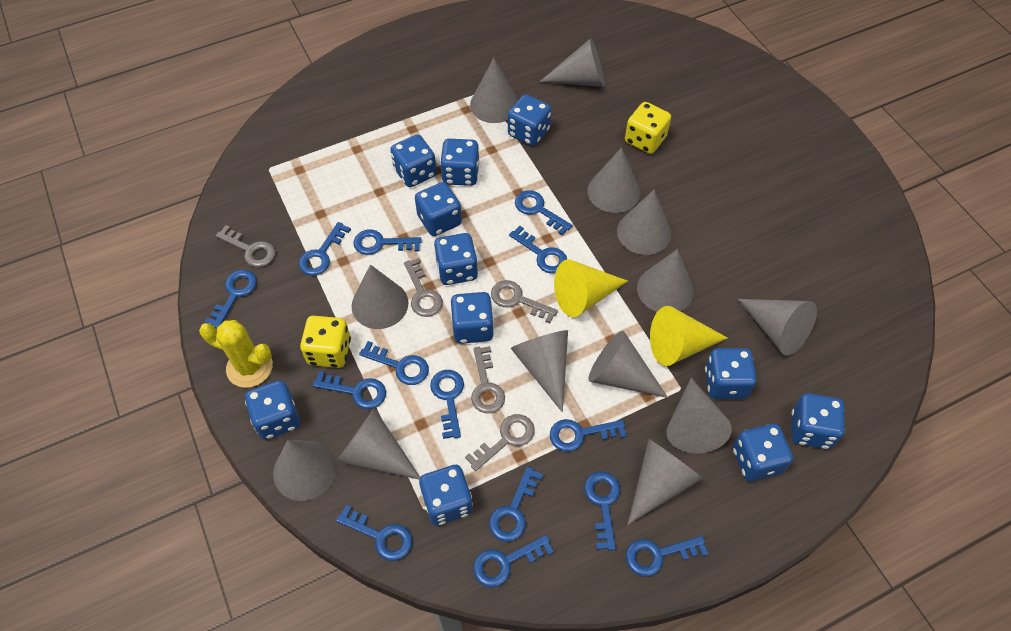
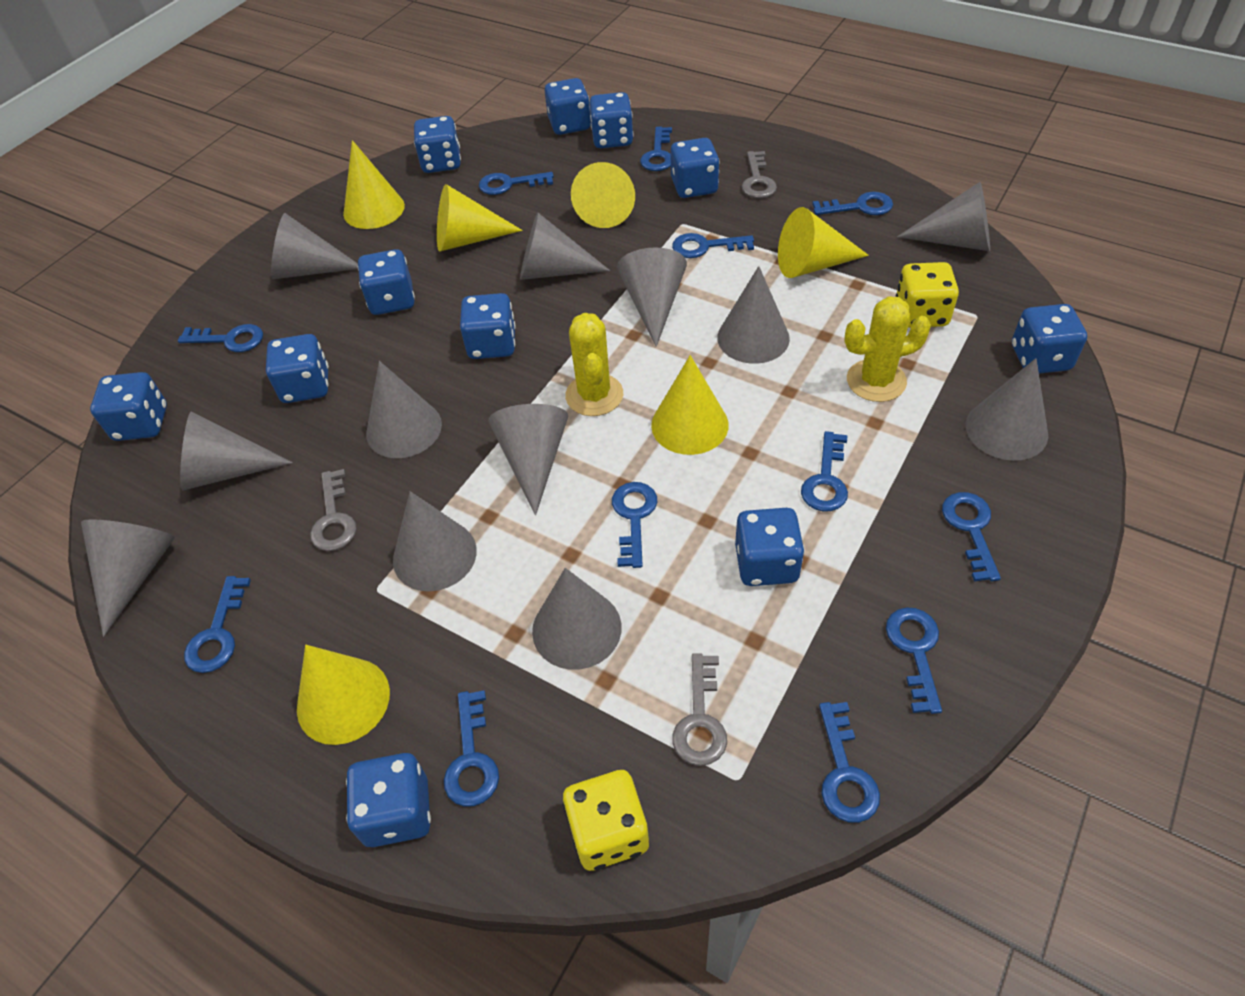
blue key: [204,270,257,328] [299,222,351,276] [313,371,386,409] [336,505,412,561] [353,229,421,255] [359,341,429,385] [430,370,464,439] [473,535,554,588] [489,467,543,542] [509,226,567,274] [515,190,573,235] [550,419,627,452] [584,472,620,551] [626,536,708,577] = 14 -> [178,324,263,352] [184,576,251,673] [444,690,499,807] [479,172,554,195] [612,482,657,568] [640,127,672,171] [672,233,754,258] [801,431,848,511] [812,192,893,215] [819,702,880,823] [886,607,942,714] [942,492,1001,581] = 12
grey cone: [273,440,337,501] [337,408,420,479] [351,264,409,329] [470,58,518,123] [511,330,568,412] [540,38,605,87] [588,147,640,213] [589,331,668,398] [617,190,671,255] [627,439,703,525] [637,249,693,312] [666,378,732,454] [738,299,817,355] = 13 -> [81,520,175,637] [180,411,293,491] [271,213,358,279] [366,361,442,458] [393,491,477,592] [488,404,568,515] [520,212,610,280] [532,568,622,670] [617,247,687,347] [717,266,790,364] [897,182,990,251] [966,358,1048,461] = 12
grey key: [216,225,275,267] [404,258,443,317] [465,414,535,471] [471,346,505,413] [491,280,558,323] = 5 -> [310,469,357,551] [672,653,727,766] [742,151,777,198] = 3
yellow cactus: [199,320,273,388] = 1 -> [565,313,623,416] [844,296,931,402] = 2
yellow cone: [554,259,628,317] [650,306,727,366] = 2 -> [297,645,390,745] [343,140,405,229] [437,184,522,252] [571,162,635,228] [651,355,729,455] [778,207,869,278] = 6

